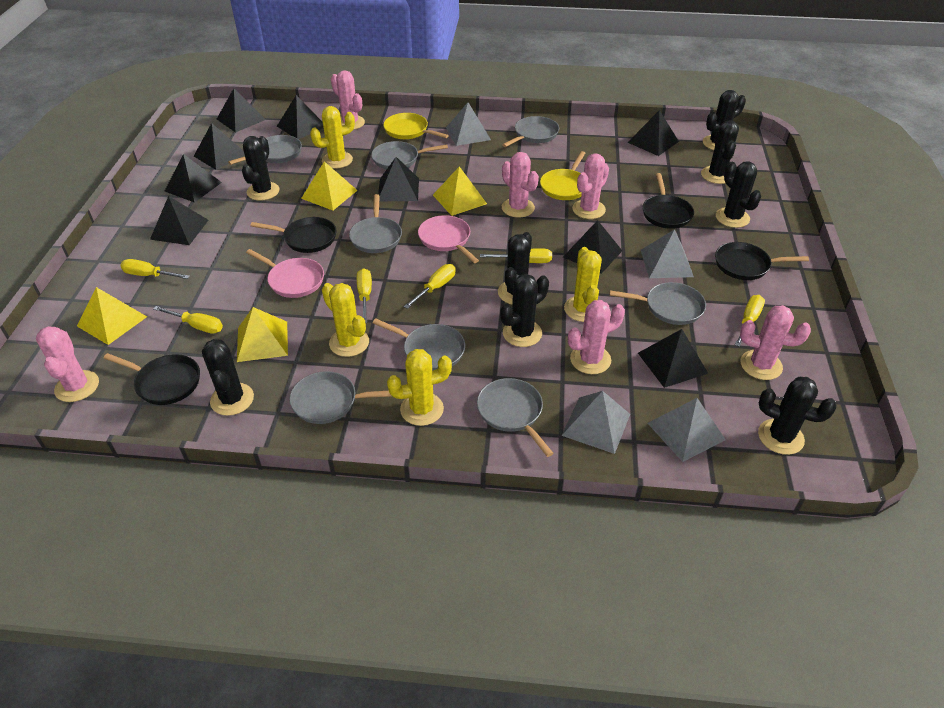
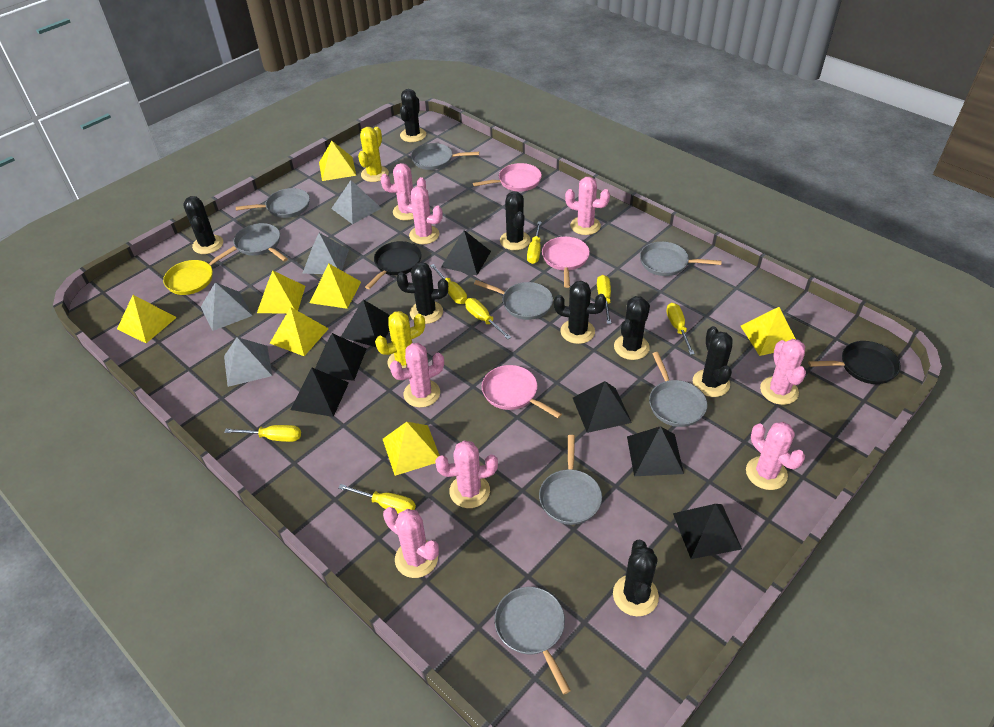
black pan: [104,353,200,405] [250,217,336,253] [643,173,694,229] [715,242,809,280] = 4 -> [365,241,421,289] [808,341,901,384] = 2
black pyramid: [150,196,208,245] [165,154,222,203] [194,123,245,170] [217,88,266,133] [277,95,323,139] [378,157,419,201] [563,220,622,274] [627,110,679,156] [638,329,708,388] = 9 -> [291,367,349,417] [315,333,366,381] [341,299,390,348] [441,230,491,275] [573,381,632,433] [627,426,684,476] [673,504,742,559] = 7
pink cactus: [36,326,99,402] [331,70,365,130] [502,152,539,218] [568,300,625,374] [572,153,609,219] [740,305,811,380] = 6 -> [381,163,426,221] [383,507,439,578] [390,343,444,408] [399,186,443,244] [435,440,498,508] [565,177,610,235] [746,422,805,490] [760,339,806,405] = 8
pink pan: [246,249,324,298] [418,215,479,263] = 2 -> [473,163,542,192] [482,365,562,418] [542,236,590,288] = 3
yellow cactus: [310,106,355,169] [322,283,369,357] [387,349,452,426] [564,247,602,322] = 4 -> [358,127,389,182] [375,311,425,369] = 2
yellow pan: [383,113,449,139] [540,151,585,200] = 2 -> [163,246,236,295] = 1
yellow pyramid: [77,287,147,345] [237,307,288,362] [301,161,358,210] [433,166,487,216] = 4 -> [117,295,177,343] [257,270,305,314] [270,307,329,356] [310,263,361,309] [319,141,356,181] [383,422,440,476] [741,307,796,356] = 7
yellow screwdriver: [120,259,190,279] [153,306,223,334] [357,268,372,323] [404,264,455,309] [480,248,552,263] [735,295,765,347] = 6 -> [224,425,301,442] [338,484,416,514] [430,264,467,304] [465,298,511,339] [527,221,542,264] [597,275,611,324] [666,303,695,355] = 7

